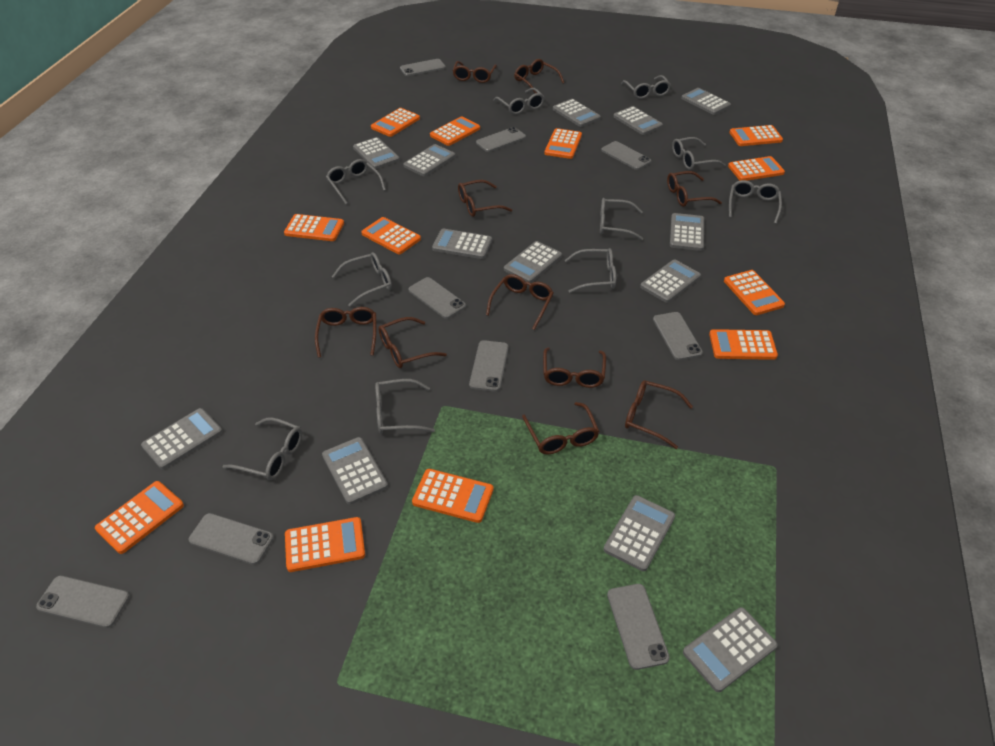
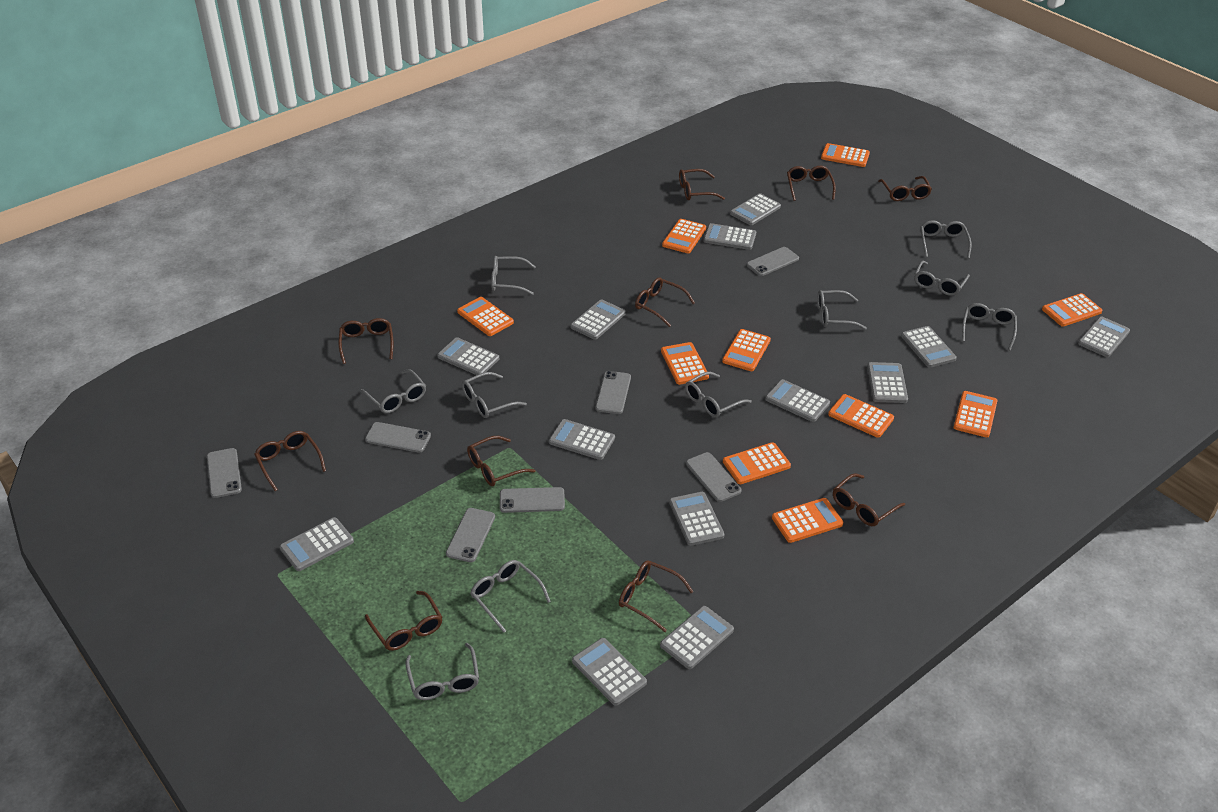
grey phone: [36,576,130,628] [189,513,274,565] [400,59,446,76] [409,277,466,319] [469,340,508,392] [476,127,526,152] [601,141,651,170] [607,584,670,670] [653,312,703,360] = 9 -> [207,448,242,498] [365,422,431,453] [446,508,495,562] [500,487,565,513] [596,371,631,414] [686,452,742,502] [747,247,799,276] = 7
orange calculator: [95,481,184,554] [284,214,344,241] [285,517,365,572] [361,217,421,254] [371,108,420,137] [412,469,493,523] [430,116,480,146] [544,128,582,159] [709,329,778,360] [724,270,785,315] [728,156,785,181] [729,125,783,146] = 12 -> [457,297,514,336] [661,342,709,385] [662,219,706,253] [722,329,771,371] [723,442,791,484] [772,498,843,543] [821,143,870,167] [828,394,894,438] [954,391,997,437] [1042,293,1103,327] = 10

